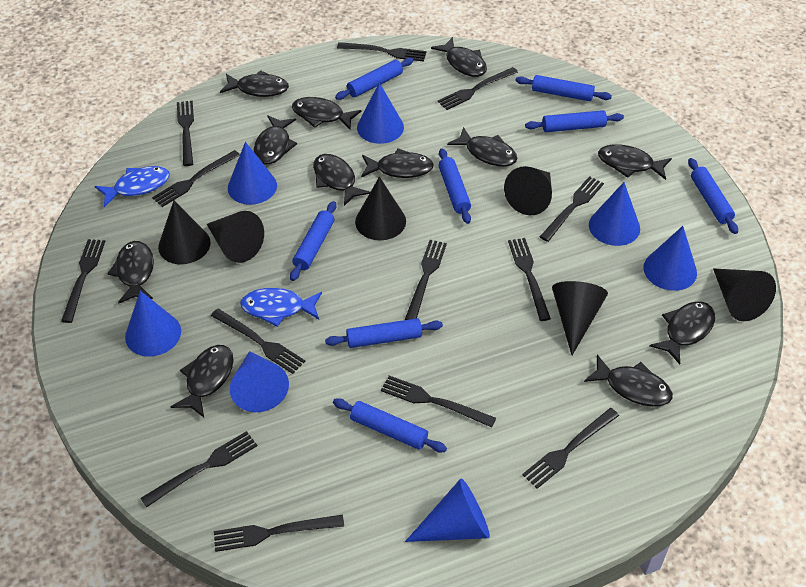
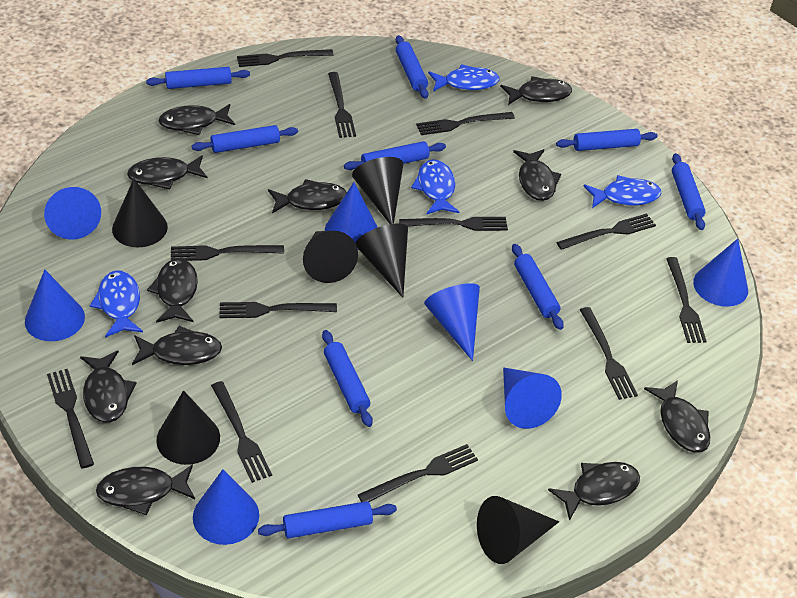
black fish: [107,241,154,304] [171,345,234,418] [220,70,289,97] [254,115,297,165] [292,97,361,130] [313,154,370,206] [361,148,434,178] [431,37,487,77] [447,127,518,167] [584,355,673,407] [598,144,672,180] [649,301,715,364] = 12 -> [80,350,137,423] [96,464,195,515] [127,155,208,190] [132,326,222,365] [147,258,198,323] [159,104,235,135] [268,179,347,214] [500,76,572,105] [513,149,561,201] [548,462,640,521] [644,380,710,452] = 11
black fork: [61,239,105,323] [140,431,257,508] [152,150,240,207] [177,101,194,166] [211,309,305,374] [214,515,344,552] [337,42,426,62] [381,376,496,427] [405,240,447,320] [438,67,518,110] [508,238,551,321] [522,408,619,489] [540,176,604,242] = 13 -> [47,369,94,469] [171,245,284,261] [211,381,272,483] [219,302,337,318] [237,49,334,67] [328,72,356,138] [358,444,478,502] [399,217,508,231] [416,112,515,135] [556,213,656,250] [580,307,638,400] [666,257,707,343] = 12
blue fish: [95,166,170,207] [240,288,322,327] = 2 -> [90,270,143,338] [411,159,459,215] [428,64,500,92] [584,175,661,208] = 4
blue rolling pin: [290,201,336,281] [325,318,443,348] [333,398,447,453] [335,58,414,100] [438,148,471,224] [515,75,612,101] [525,110,624,132] [688,158,738,234] = 8 -> [146,67,250,89] [192,125,298,153] [258,501,397,539] [322,330,373,427] [344,141,446,170] [396,35,429,99] [512,244,564,330] [556,129,658,151] [672,153,706,230] = 9

